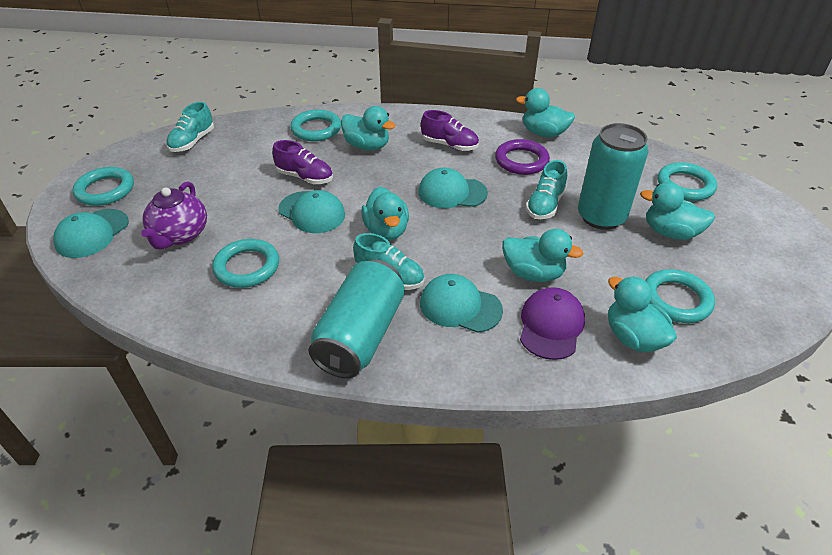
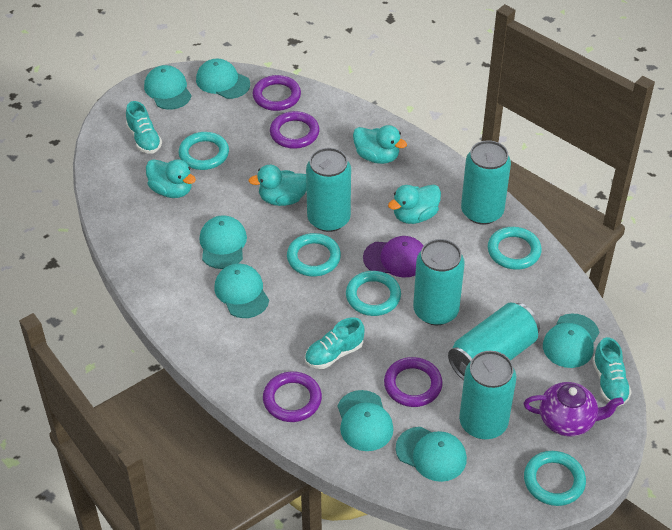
purple ring: [495,139,550,175] = 1 -> [252,75,301,111] [263,372,322,422] [270,111,319,149] [384,357,443,407] = 4
purple shoe: [272,140,333,184] [421,110,479,151] = 2 -> none = 0
turquoise can: [309,259,405,378] [578,123,649,230] = 2 -> [306,148,351,232] [413,239,465,325] [448,302,540,380] [459,351,516,439] [461,140,511,225] = 5
turquoise cap: [53,209,129,258] [278,190,345,233] [418,168,488,208] [420,274,503,333] = 4 -> [144,65,192,110] [196,59,250,99] [199,215,247,269] [214,264,269,318] [337,390,393,451] [396,427,467,482] [543,313,599,368] = 7
turquoise duck: [341,106,396,151] [361,187,409,240] [502,229,583,282] [516,88,575,137] [608,277,677,352] [640,182,715,240] = 6 -> [146,159,196,198] [249,165,307,206] [353,125,407,164] [388,184,441,224] = 4

